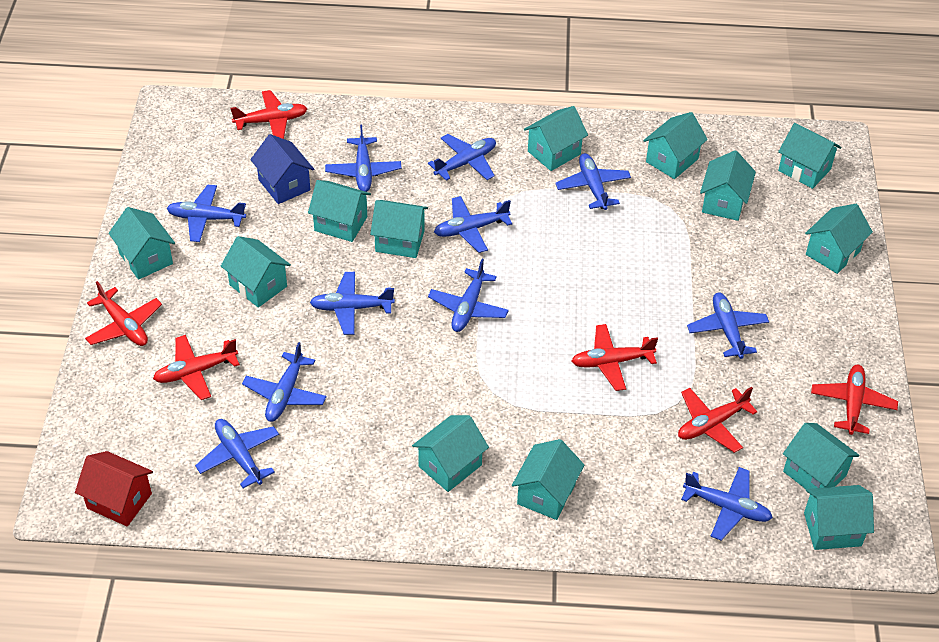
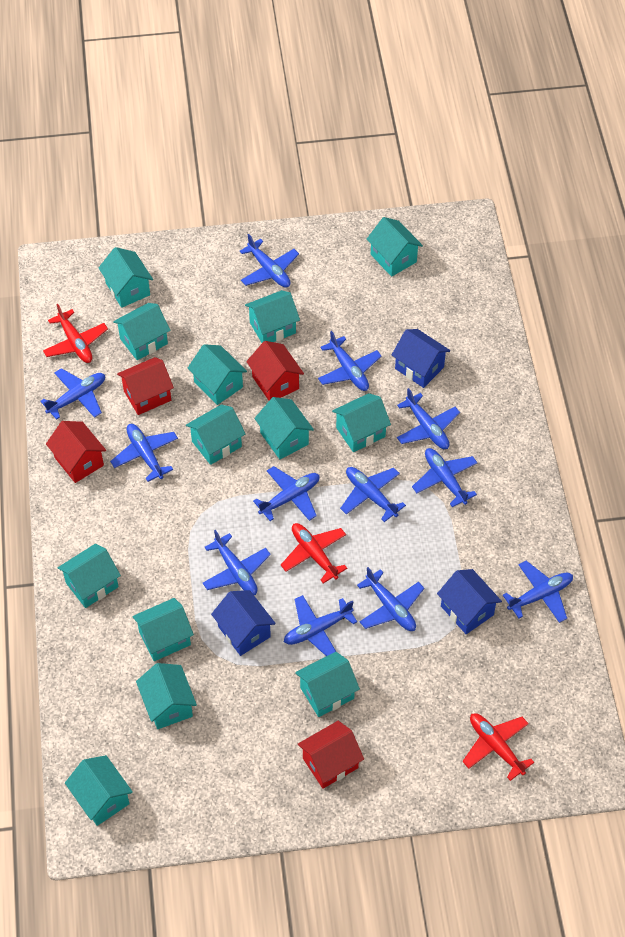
blue house: [250,134,314,204] = 1 -> [211,590,276,656] [392,329,450,388] [437,569,502,634] = 3
blue plane: [166,185,246,242] [195,419,279,488] [242,342,327,422] [310,272,395,335] [325,124,401,192] [428,134,496,181] [428,259,509,332] [434,196,512,253] [555,153,631,210] [681,467,773,541] [687,293,769,359] = 11 -> [40,368,105,420] [110,424,178,482] [203,530,271,595] [240,234,299,288] [253,466,320,521] [284,595,357,656] [318,331,382,391] [340,467,406,522] [357,567,424,631] [397,388,460,449] [412,448,477,507] [503,561,573,623] = 12
red house: [75,451,153,527] = 1 -> [46,421,106,483] [117,357,174,415] [246,341,304,400] [298,721,364,789] = 4
red plane: [85,281,162,346] [153,335,240,400] [231,90,307,139] [571,324,658,391] [678,387,758,453] [811,364,898,435] = 6 -> [43,304,108,363] [281,523,347,584] [462,713,534,781] = 3

